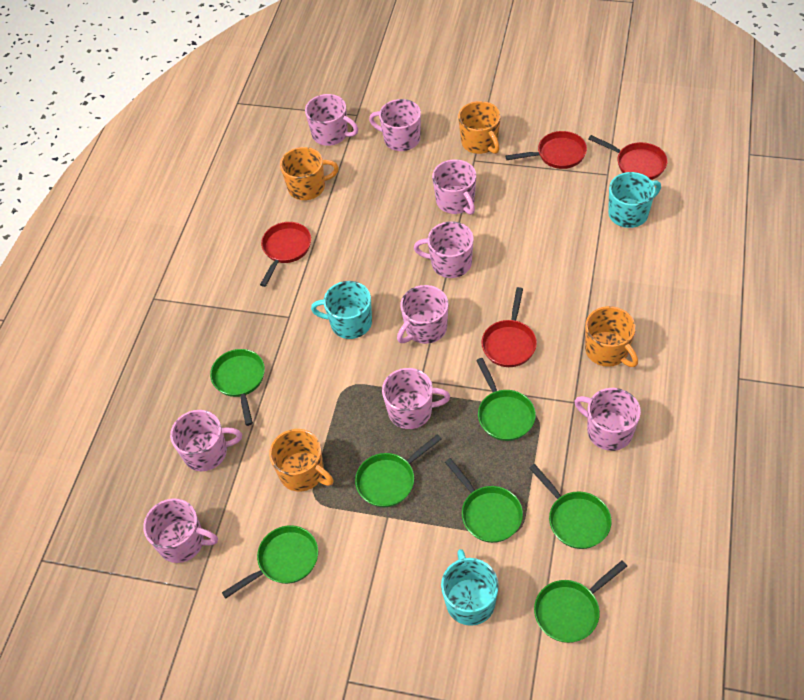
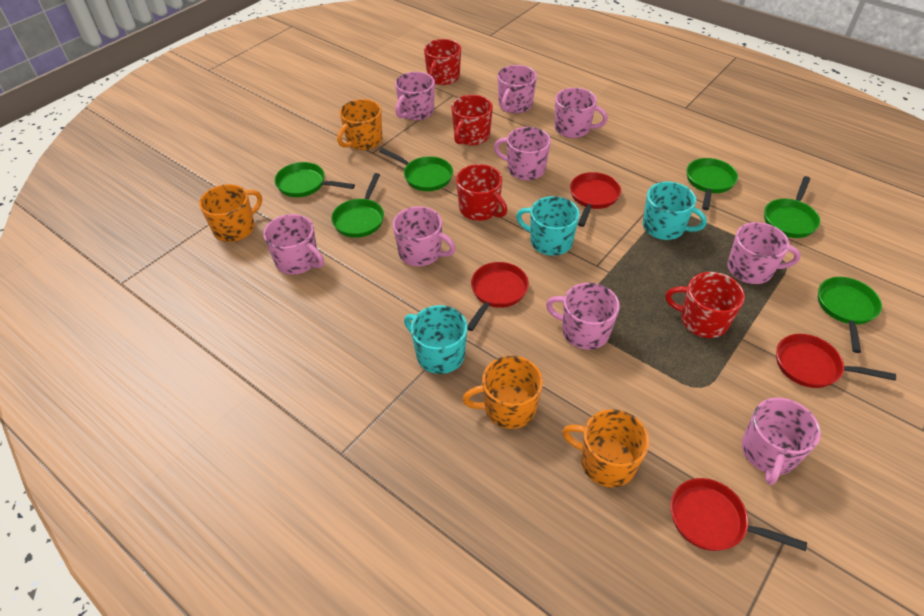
green pan: [210,349,265,426] [222,525,318,599] [355,434,442,507] [445,458,523,543] [476,358,536,441] [529,464,612,549] [534,561,627,643] = 7 -> [275,162,355,197] [331,173,384,238] [379,148,453,191] [687,158,738,210] [764,176,820,238] [818,277,882,353] = 6
red mug: none = 0 -> [424,39,461,85] [451,95,493,146] [456,164,507,221] [665,272,745,338] = 4

